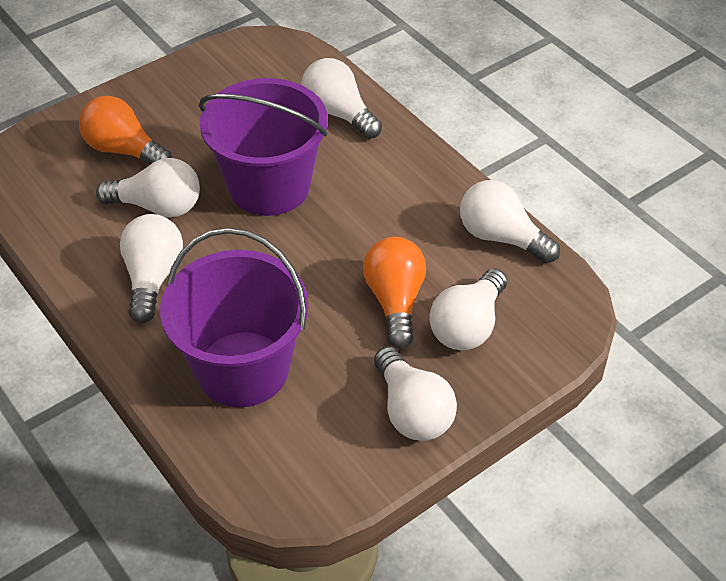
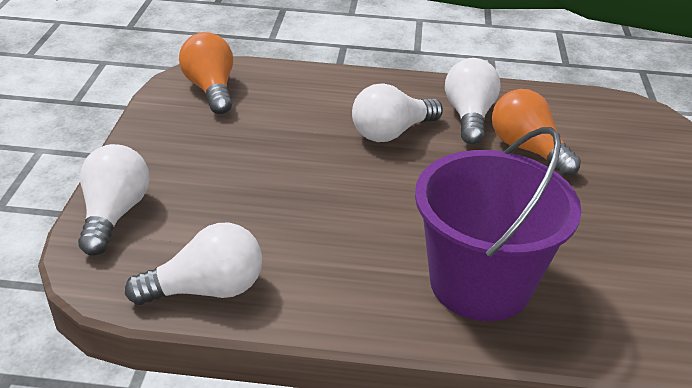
purple bucket: [160,228,308,407] [199,78,328,216] = 2 -> [415,127,582,321] = 1
white light bulb: [96,158,200,217] [120,214,183,323] [301,58,382,139] [374,346,457,441] [429,269,507,350] [460,180,560,263] = 6 -> [78,144,150,256] [125,223,262,305] [352,83,443,142] [445,58,501,144] = 4

